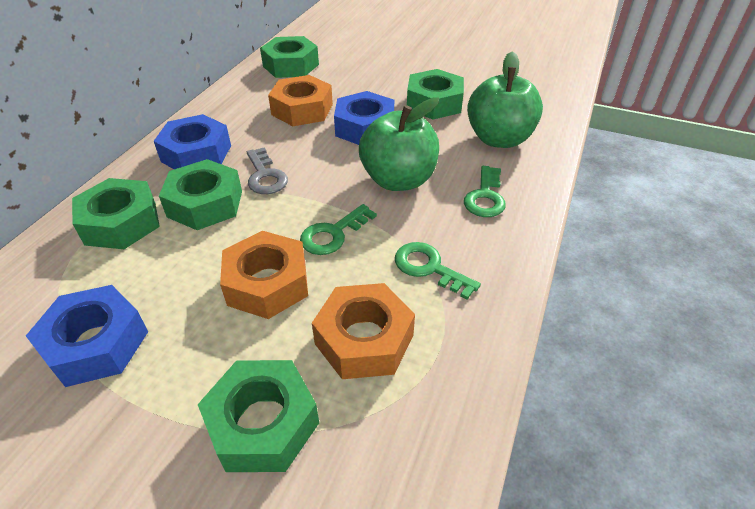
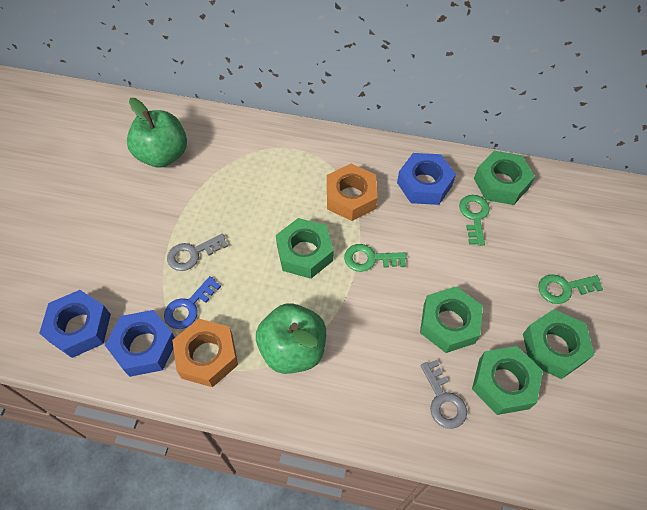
blue key: none = 0 -> [164,276,221,329] = 1
grey key: [247,147,288,194] = 1 -> [167,234,228,271] [420,360,467,429] = 2
orange nut: [220,231,308,319] [268,75,333,126] [312,283,415,379] = 3 -> [172,319,238,387] [327,164,378,221] = 2

